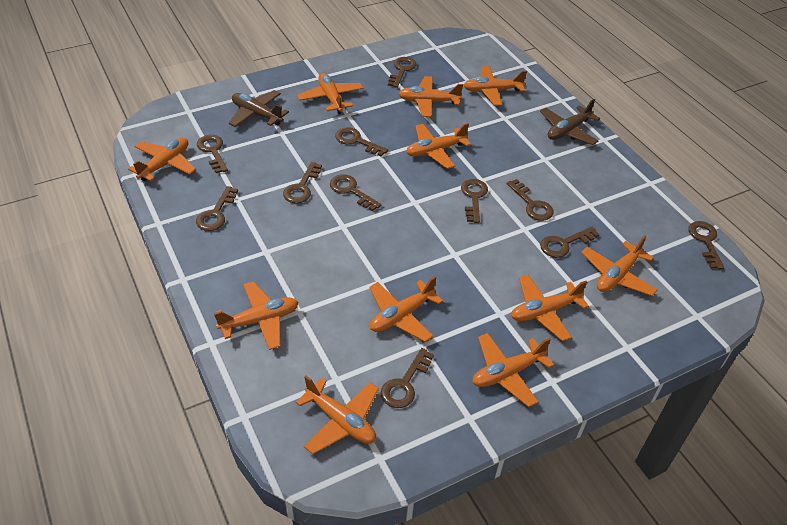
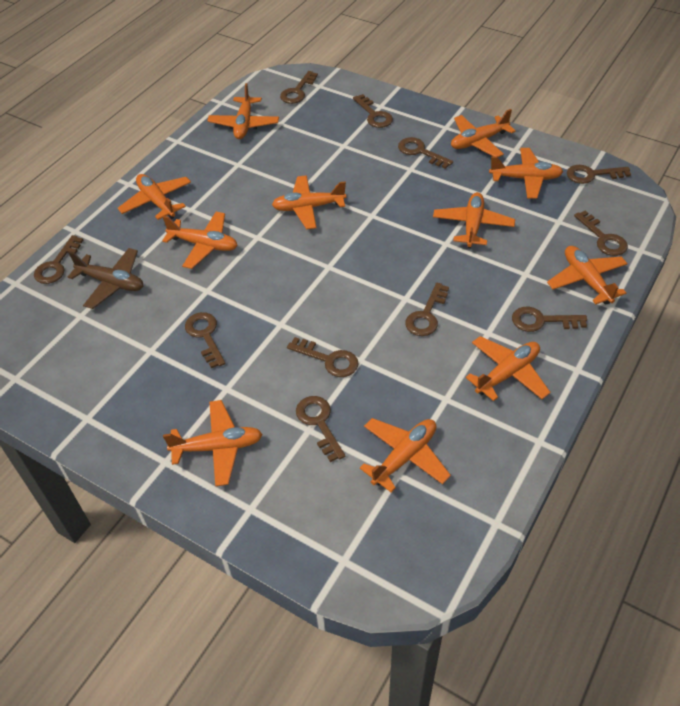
brown plane: [229,90,289,127] [540,99,600,145] = 2 -> [68,248,143,309] = 1

